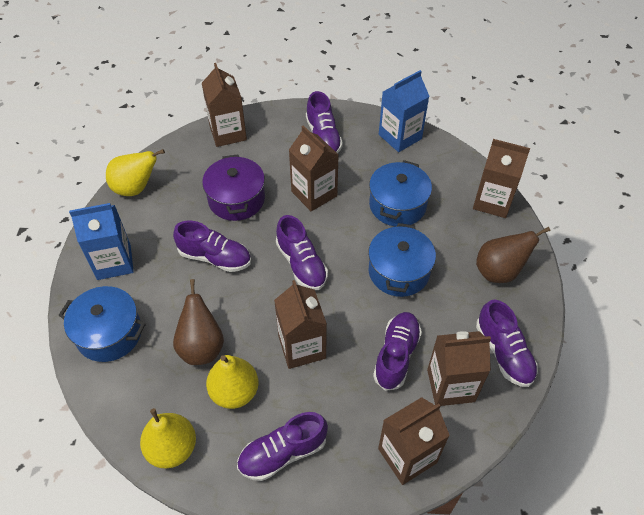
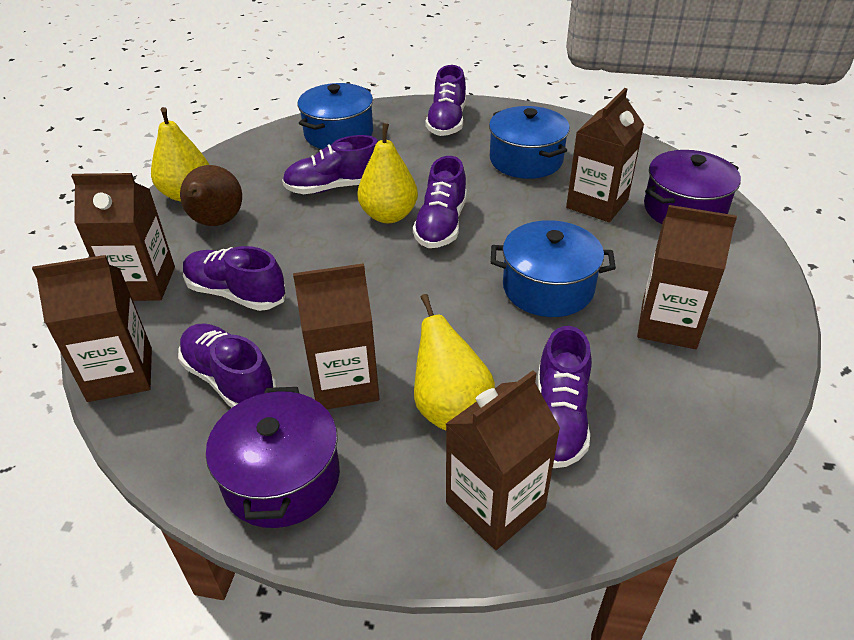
blue carton: [69,203,134,280] [379,70,429,152] = 2 -> none = 0
brown pear: [173,279,224,365] [476,227,550,283] = 2 -> [180,165,242,226] = 1
purple pot: [202,154,265,221] = 1 -> [206,387,340,528] [644,150,741,224] = 2

